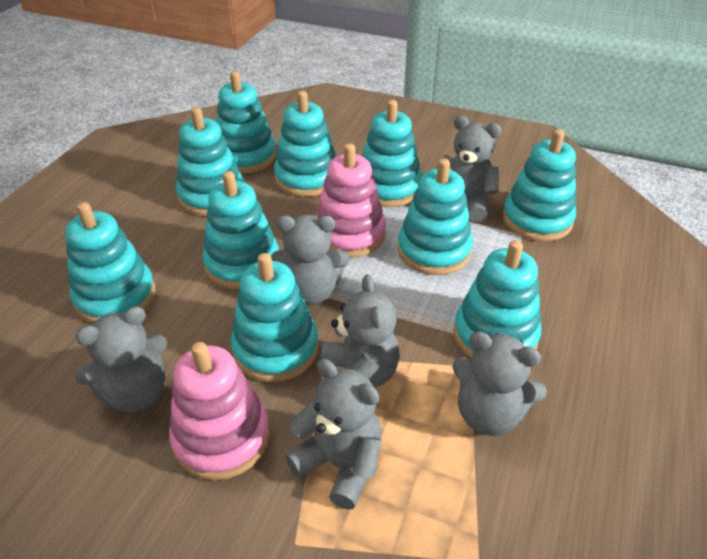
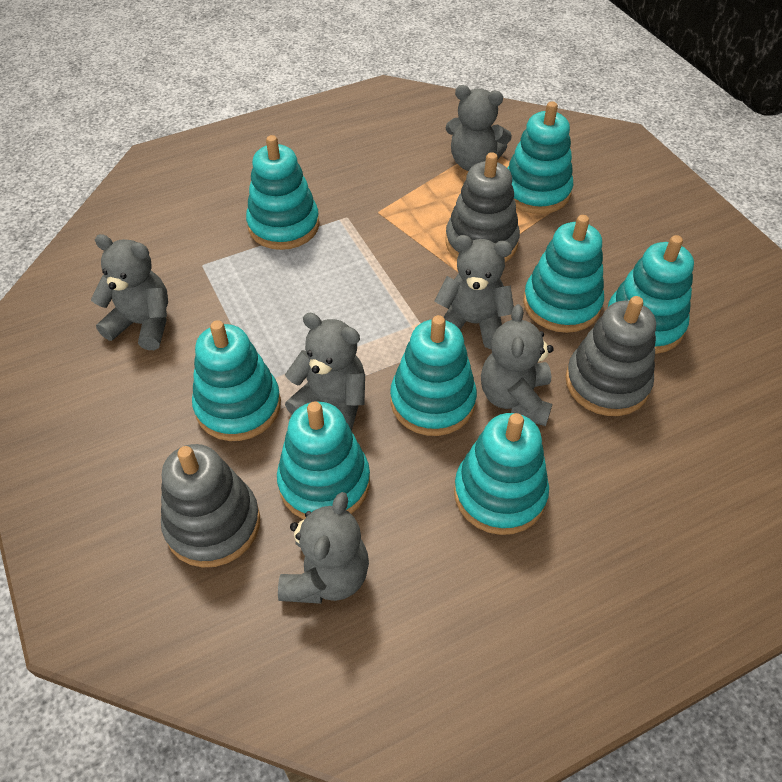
grey stacking toy: none = 0 -> [161,444,260,567] [445,152,520,262] [565,296,656,416] = 3
pink stacking toy: [169,342,270,480] [316,143,386,258] = 2 -> none = 0
turquoise stacking toy: [65,202,155,323] [176,107,244,216] [203,171,279,290] [216,71,277,173] [231,253,318,382] [274,91,335,197] [362,100,422,207] [398,158,473,275] [454,240,541,359] [503,129,576,241] = 10 -> [192,320,281,441] [246,135,319,250] [277,401,370,519] [390,315,477,436] [454,413,549,535] [507,101,573,214] [523,215,604,333] [607,235,694,354] = 8

